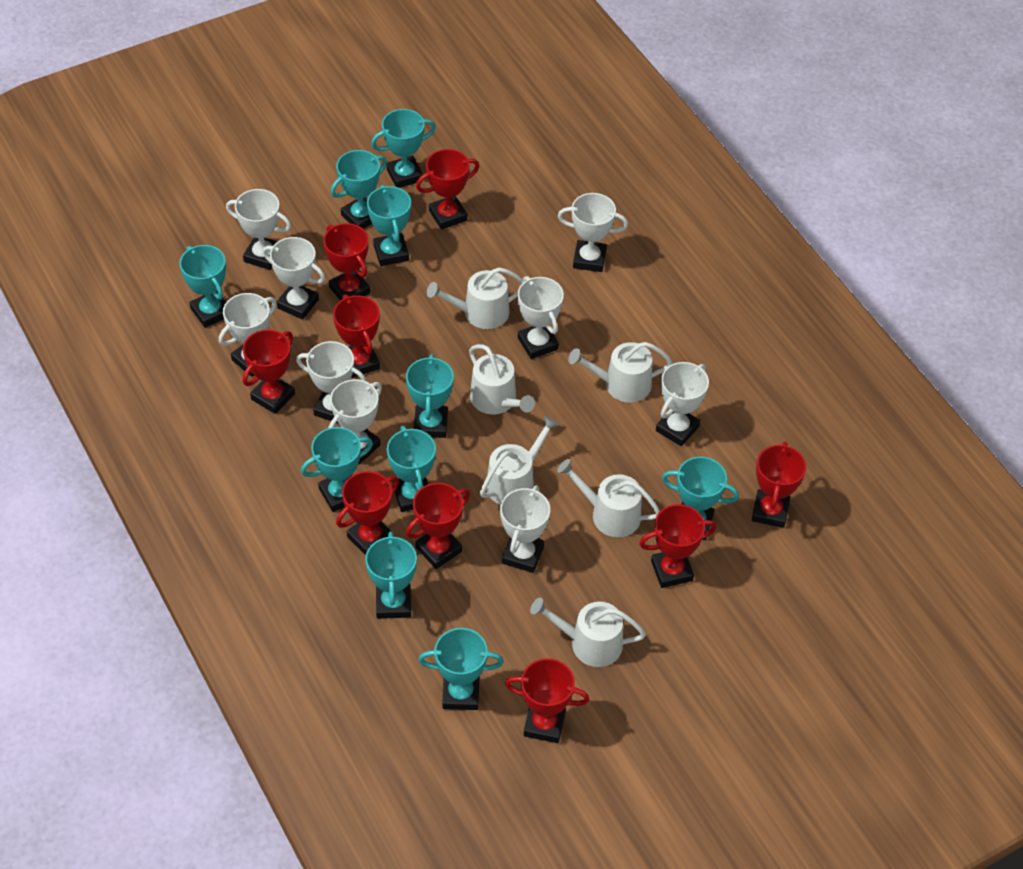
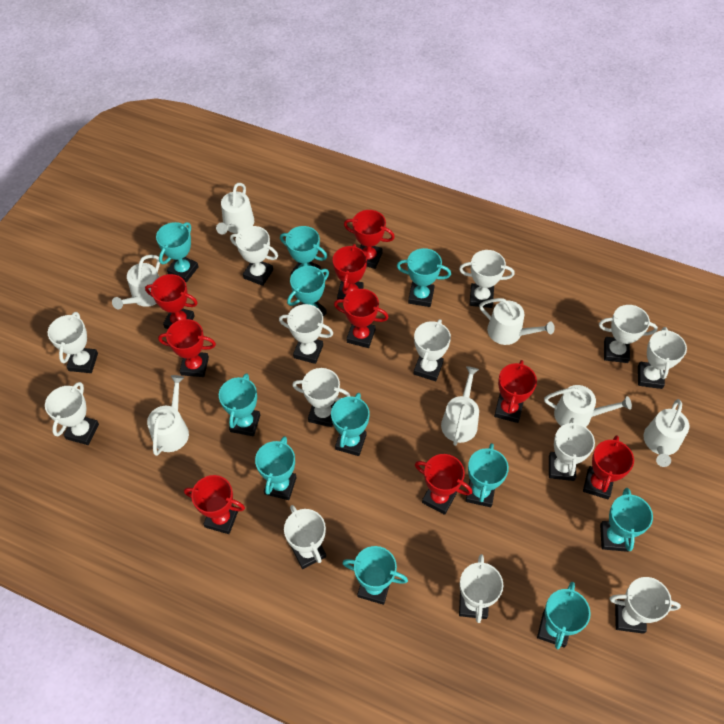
turquoise trophy: [179,245,226,328] [301,427,373,512] [331,150,387,229] [365,531,417,619] [367,185,411,266] [371,109,436,188] [387,426,436,512] [406,354,454,438] [418,628,504,710] [662,457,739,540] = 10 -> [156,222,199,282] [219,373,260,436] [255,436,297,500] [280,226,327,275] [287,266,329,316] [331,393,370,456] [342,546,408,605] [397,248,451,307] [466,443,509,507] [537,582,591,649] [600,488,653,552] = 11
white trophy: [219,293,277,377] [226,189,291,270] [263,237,325,319] [296,341,367,423] [328,379,382,464] [500,485,550,573] [518,276,564,359] [558,193,628,272] [656,362,709,446] = 9 -> [45,382,99,445] [48,312,98,373] [230,226,278,286] [279,304,333,364] [284,505,326,569] [292,368,351,427] [413,319,451,381] [459,250,514,308] [459,554,503,623] [549,418,595,481] [599,305,658,363] [610,577,681,634] [638,327,687,389] = 13
white watering can: [427,267,523,329] [469,344,535,414] [480,416,559,505] [530,598,646,667] [557,459,660,537] [568,342,673,403] = 6 -> [112,255,160,309] [147,375,189,456] [216,183,254,235] [441,366,479,446] [479,298,555,345] [544,385,632,427] [643,399,690,467] = 7

